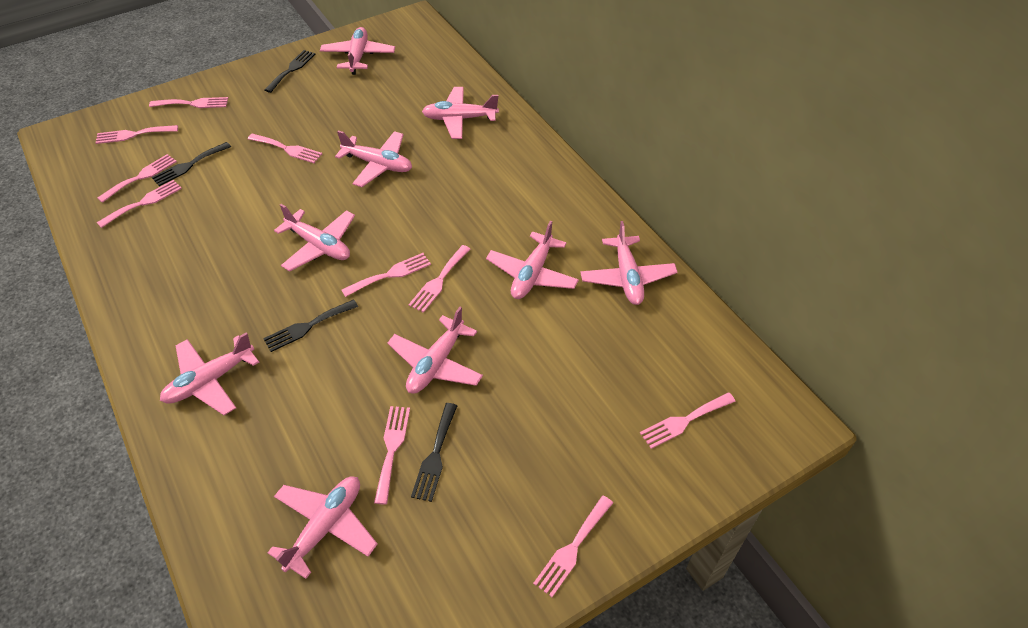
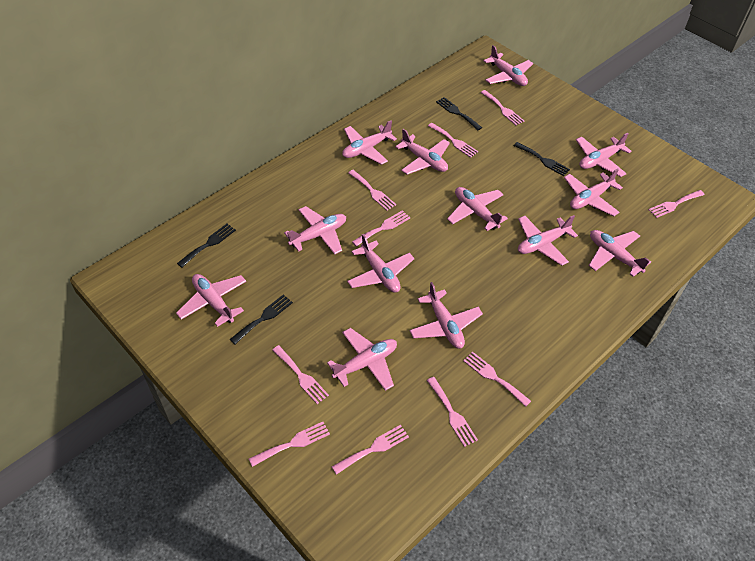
pink plane: [160,332,259,415] [267,476,378,579] [274,204,355,271] [320,27,395,75] [335,131,412,187] [387,307,483,394] [422,87,499,139] [486,221,579,299] [580,221,678,305] = 9 -> [176,274,246,327] [284,206,346,254] [327,328,397,391] [342,120,397,165] [347,234,414,293] [395,129,450,175] [409,282,483,349] [447,187,508,231] [484,45,533,86] [518,215,578,266] [564,168,623,216] [576,132,632,177] [589,230,651,277] = 13

